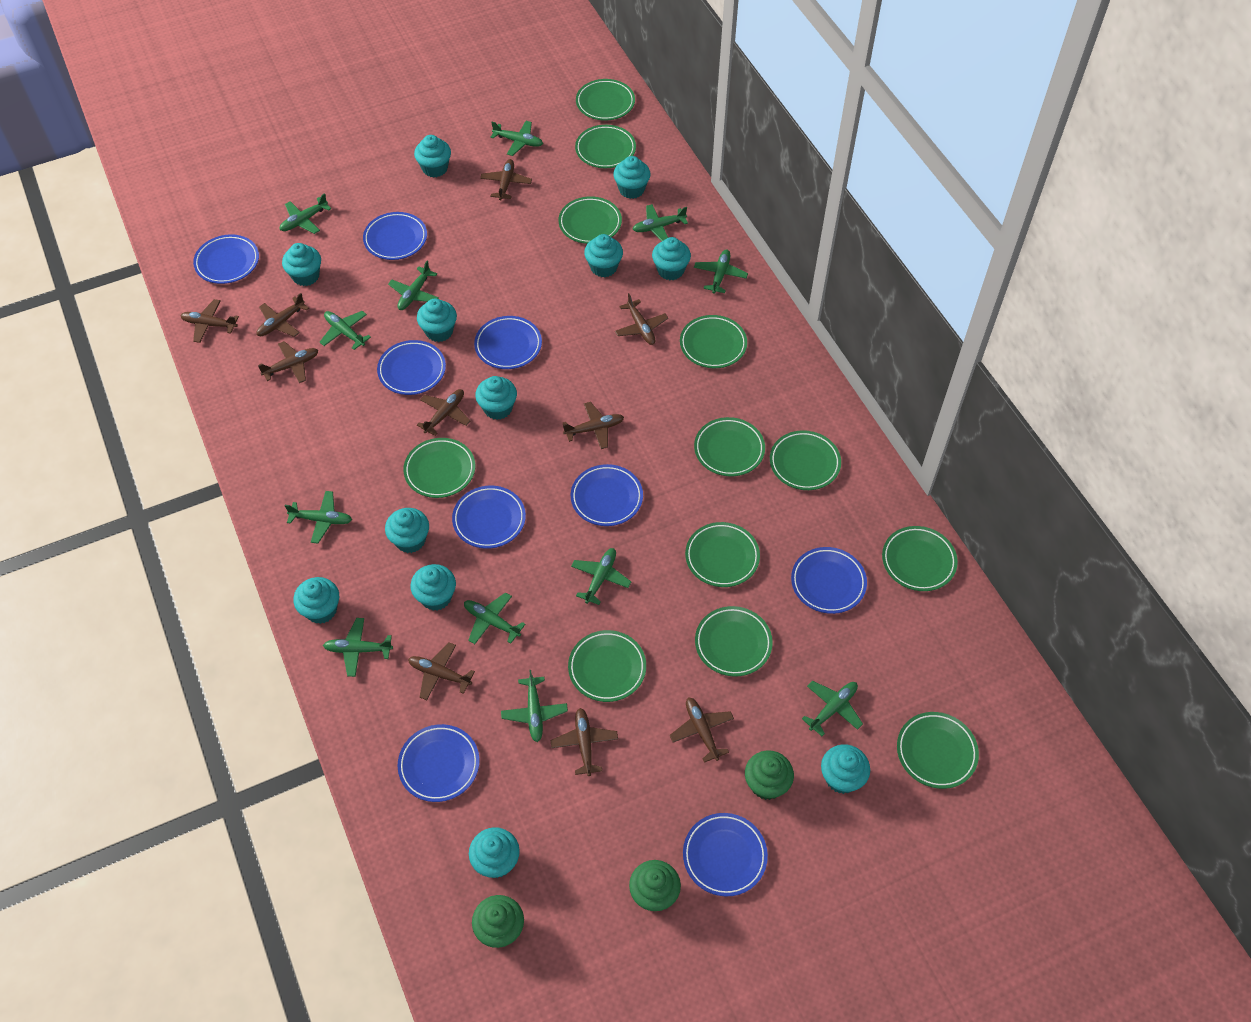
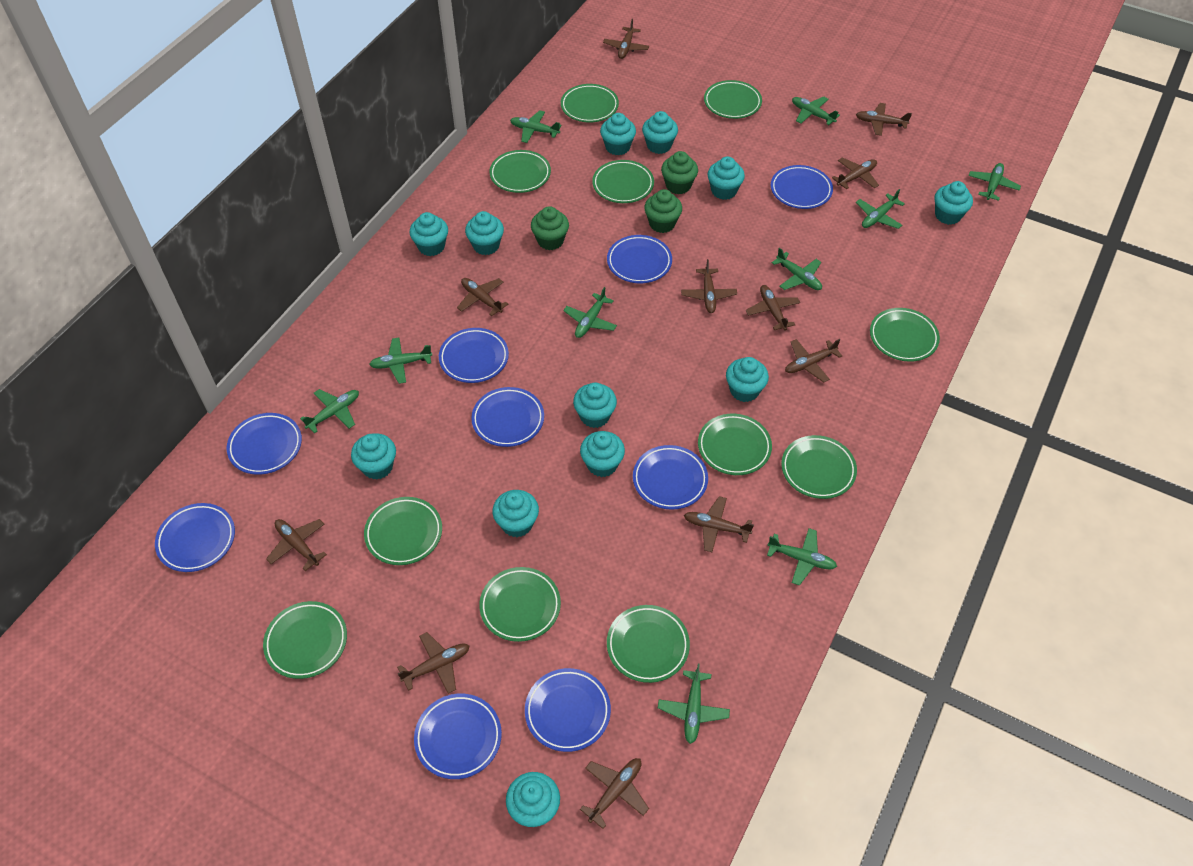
brown plane: [180,299,239,343] [256,293,309,337] [258,341,318,383] [408,642,475,700] [417,389,470,436] [480,159,532,200] [551,708,618,776] [563,402,624,449] [615,293,668,345] [670,697,734,763] = 10 -> [266,519,327,571] [397,632,469,694] [457,278,508,316] [580,758,649,829] [603,19,649,59] [681,259,737,313] [684,496,754,552] [746,285,801,331] [785,339,842,383] [832,157,879,189] [856,103,912,136] = 11
green plane: [280,193,331,234] [285,491,352,544] [320,311,371,350] [323,618,393,677] [388,261,439,310] [464,592,526,644] [490,121,543,156] [501,670,568,742] [571,548,631,605] [633,204,688,241] [694,250,748,294] [802,681,863,736] = 12 -> [300,389,359,433] [369,338,432,384] [510,110,562,143] [563,287,617,338] [658,664,730,744] [767,528,837,586] [772,248,822,290] [792,96,840,125] [856,189,905,229] [968,163,1021,201] = 10
green plate: [403,438,475,498] [558,196,622,244] [568,630,646,702] [575,125,636,168] [576,79,635,120] [680,315,747,368] [685,522,760,587] [694,417,765,476] [695,606,773,677] [770,430,841,490] [882,526,958,591] [897,712,979,789] = 12 -> [263,601,347,679] [364,497,442,565] [479,567,561,642] [489,150,551,193] [561,84,619,122] [592,160,654,203] [607,605,690,683] [698,414,772,475] [704,80,762,119] [781,435,857,499] [870,308,940,362] = 11

